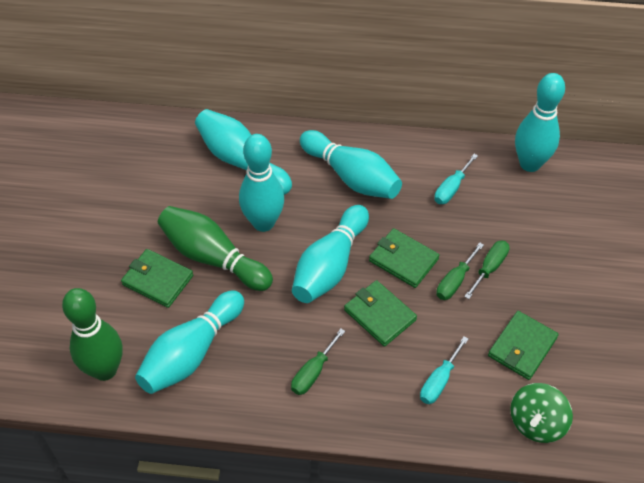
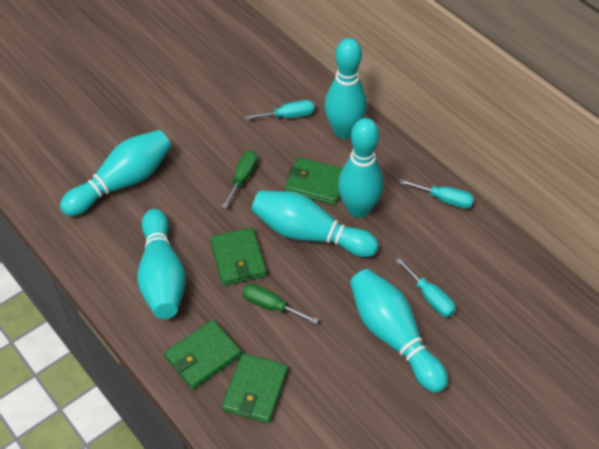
green bowling pin: [62,288,123,381] [158,206,273,291] = 2 -> none = 0
green screwdriver: [291,329,345,395] [436,242,484,300] [464,241,510,299] = 3 -> [222,151,258,208] [243,284,319,324] = 2
green spinning top: [510,383,573,443] = 1 -> none = 0
turquoise screwdriver: [420,336,468,404] [434,154,478,204] = 2 -> [245,100,314,120] [396,258,456,317] [400,179,474,209] = 3

